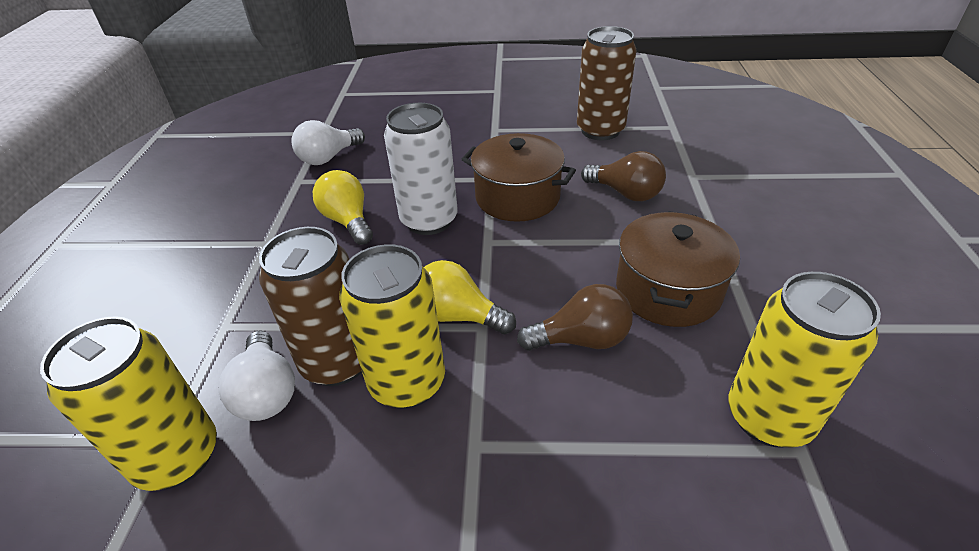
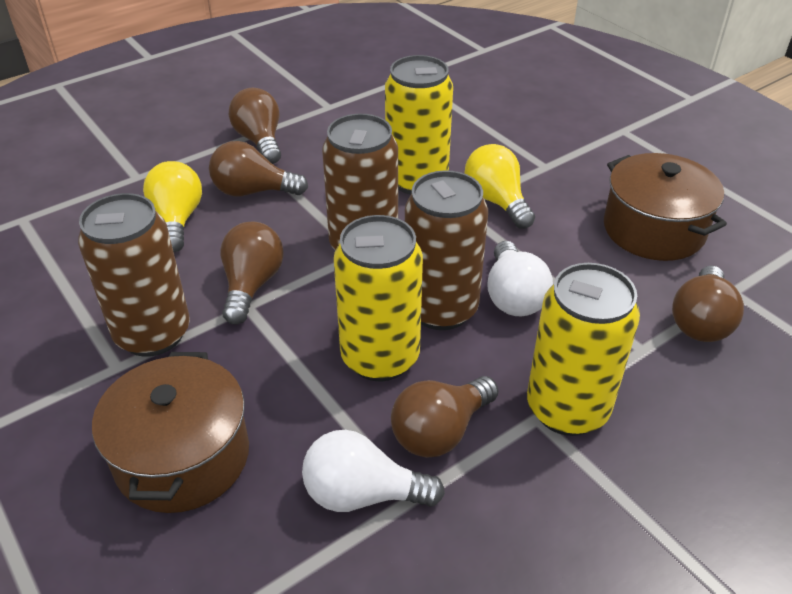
brown can: [259,227,362,386] [577,26,637,140] = 2 -> [78,193,190,357] [322,114,398,251] [405,170,488,330] = 3
brown light bulb: [517,284,633,351] [581,151,666,201] = 2 -> [209,141,308,197] [220,222,284,325] [229,88,281,164] [391,376,499,458] [672,265,744,342] = 5
white can: [384,103,458,235] = 1 -> none = 0

